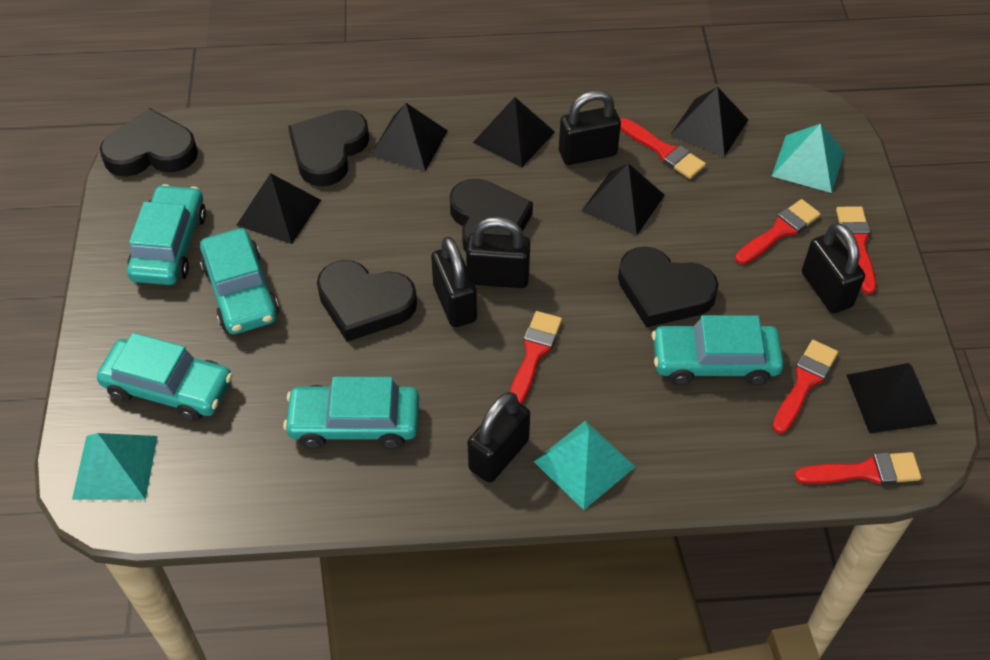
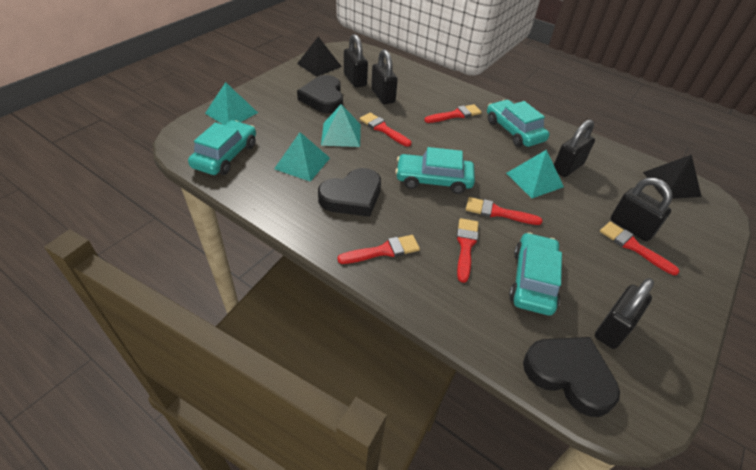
black heart: [100,108,198,177] [288,110,369,186] [317,260,417,342] [450,179,533,252] [618,247,719,328] = 5 -> [297,75,343,114] [318,168,381,217] [523,337,620,417] = 3
black pyramid: [237,173,321,244] [370,103,448,171] [473,97,555,167] [582,163,665,236] [670,87,748,157] [847,363,937,433] = 6 -> [297,37,342,77] [643,155,702,199] = 2
turquoise car: [97,333,232,422] [127,184,206,285] [200,228,279,334] [283,377,419,449] [652,315,784,386] = 5 -> [188,120,256,175] [395,147,475,194] [487,100,550,147] [509,232,562,315] = 4
turquoise pyramid: [72,433,158,500] [534,421,636,510] [772,124,845,193] = 3 -> [205,82,258,125] [274,132,330,182] [321,104,361,147] [506,150,564,198] = 4

